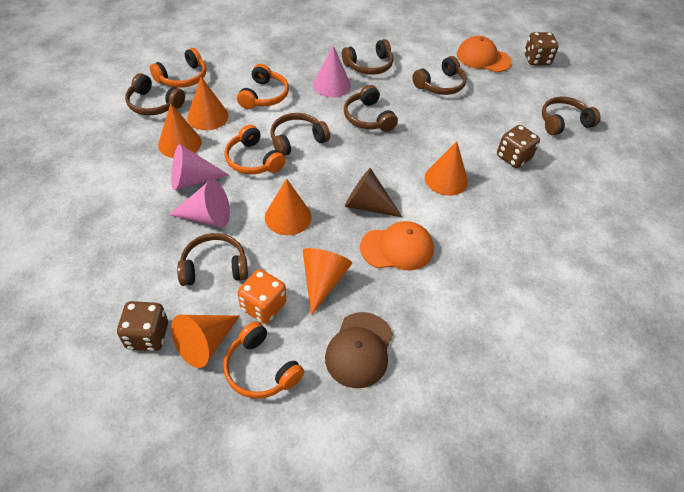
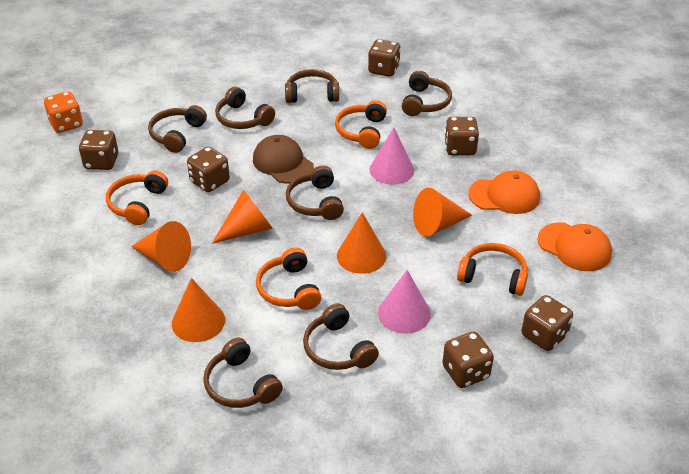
brown cone: [345,168,402,217] = 1 -> none = 0
brown dice: [117,301,168,351] [497,125,540,168] [524,32,558,65] = 3 -> [79,130,118,170] [187,147,230,192] [368,39,401,77] [443,332,494,388] [444,117,479,155] [521,295,573,351] = 6
orange cone: [158,103,202,158] [171,315,239,368] [187,77,229,130] [265,179,312,235] [303,248,352,316] [425,141,468,196] = 6 -> [131,221,191,272] [172,278,225,342] [212,190,273,244] [337,212,386,274] [413,188,472,236] = 5
pink cone: [169,180,230,227] [171,144,229,190] [313,46,351,97] = 3 -> [369,127,414,185] [378,270,431,334] = 2

